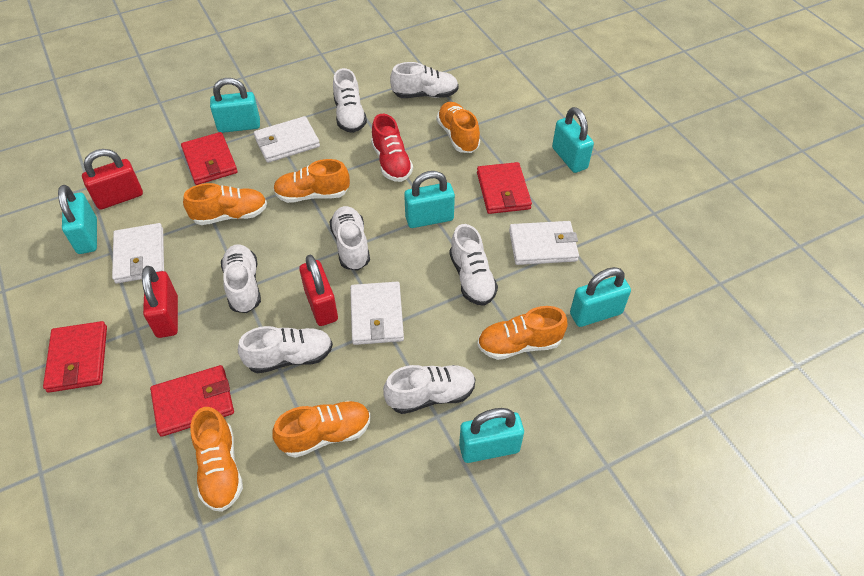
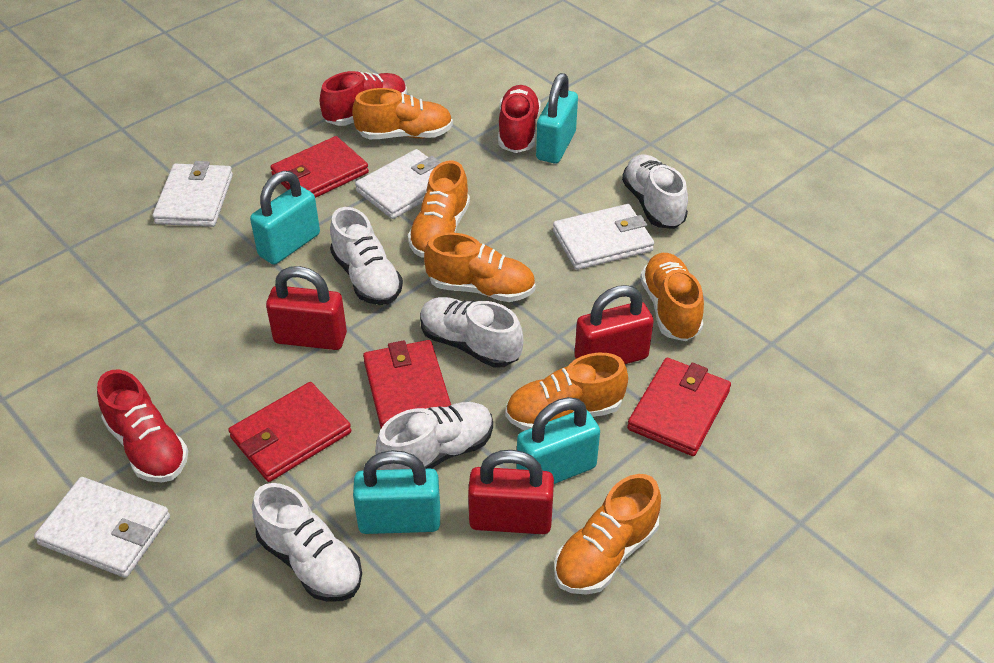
red shoe: [371,114,413,182] = 1 -> [97,370,188,483] [320,71,407,126] [498,85,541,153] = 3
turquoise padlock: [58,185,97,254] [210,78,260,133] [404,171,455,228] [459,408,524,463] [552,107,594,173] [570,267,631,327] = 6 -> [250,171,320,265] [353,450,440,534] [517,397,600,484] [536,73,578,163] = 4
white shoe: [221,245,261,313] [238,326,333,374] [329,206,370,271] [333,68,367,133] [383,365,476,414] [390,62,459,98] [449,224,498,306] = 7 -> [252,483,362,602] [330,207,403,305] [375,402,493,470] [420,297,524,368] [622,154,688,229] = 5

